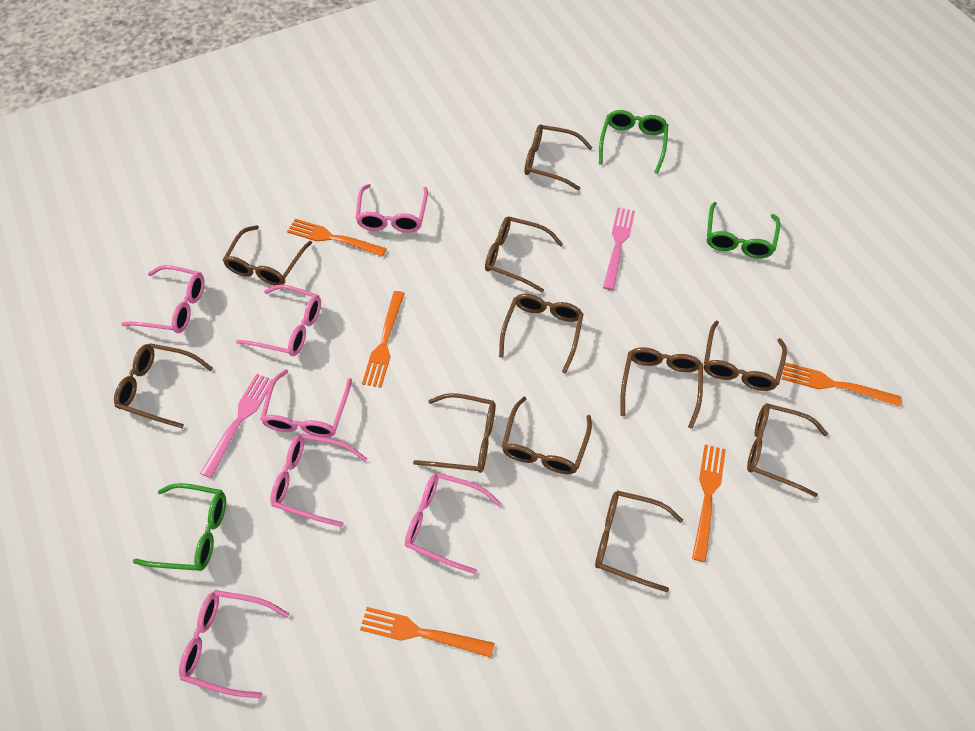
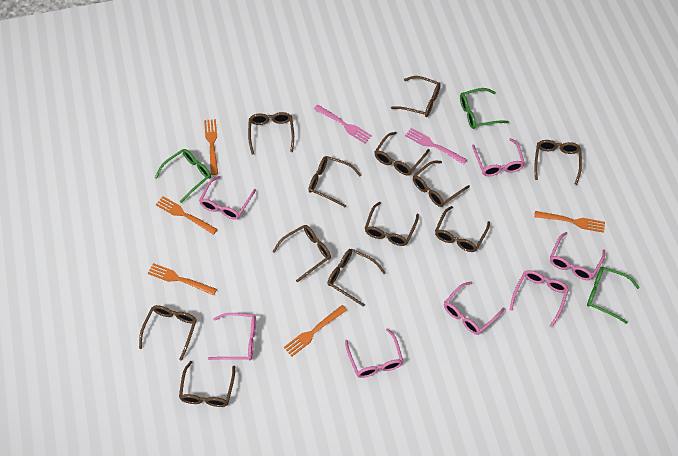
brown glasses: [114,343,213,428] [223,225,312,286] [413,393,496,473] [485,217,563,293] [499,294,584,374] [502,397,592,474] [524,125,593,190] [595,491,683,592] [620,347,703,429] [704,320,787,391] [747,403,828,497] = 11 -> [139,305,197,361] [179,361,235,407] [248,112,294,155] [272,225,331,283] [309,156,361,207] [327,249,385,307] [365,202,419,246] [375,132,430,175] [391,76,441,117] [413,161,470,207] [435,206,490,252] [534,140,582,185] = 12

